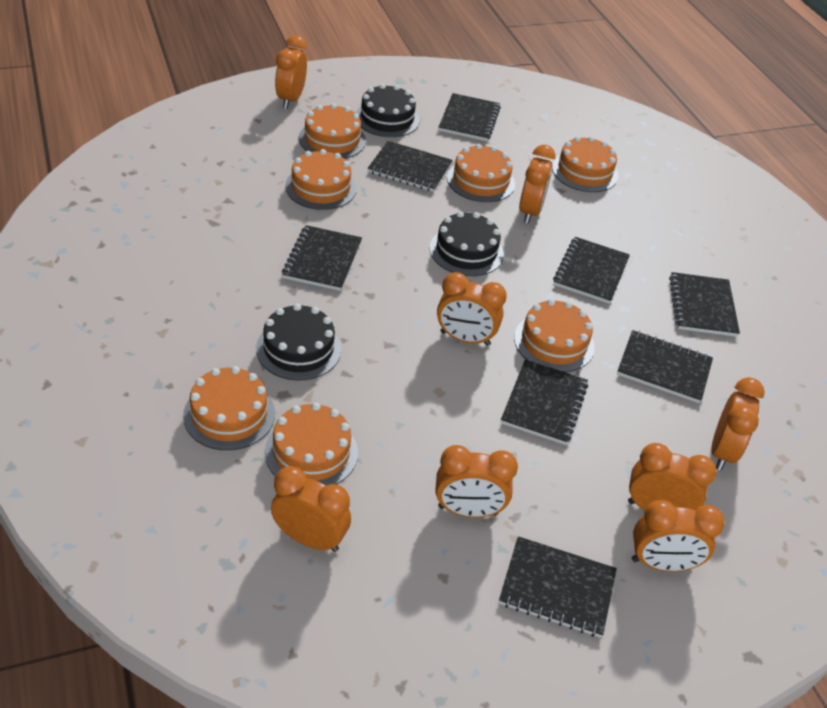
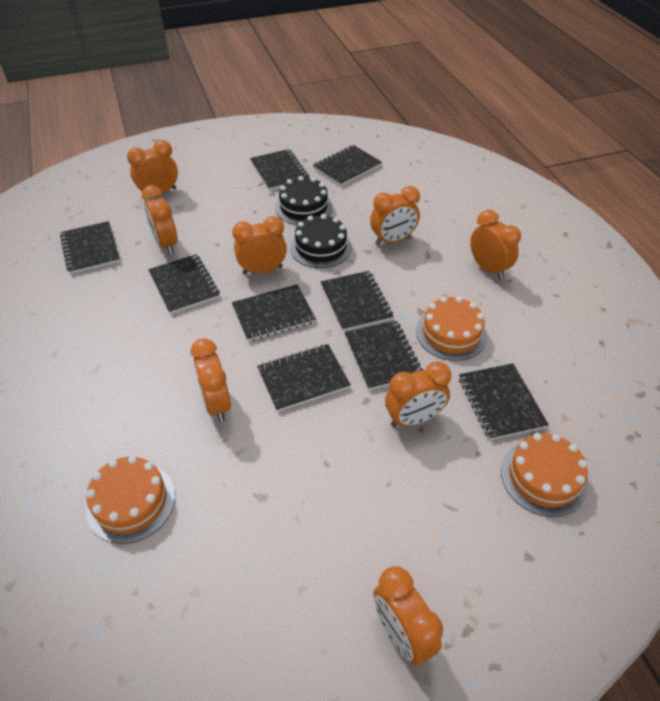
black cake: [256,303,341,380] [356,84,420,137] [430,211,504,276] = 3 -> [275,176,333,225] [290,214,352,268] = 2
black notebook: [282,225,362,291] [368,141,452,192] [439,93,501,141] [499,536,617,638] [501,359,588,445] [553,237,630,304] [617,330,713,403] [669,272,740,337] = 8 -> [60,221,120,274] [148,254,220,314] [232,284,316,341] [250,149,310,191] [257,344,351,412] [313,145,382,186] [321,271,394,331] [345,321,423,390] [459,363,549,440] = 9
orange cake: [183,366,275,450] [265,402,358,486] [285,149,357,210] [299,103,366,159] [447,144,515,202] [514,299,595,372] [552,136,618,192] = 7 -> [86,456,175,544] [416,296,487,361] [501,433,588,517] = 3

